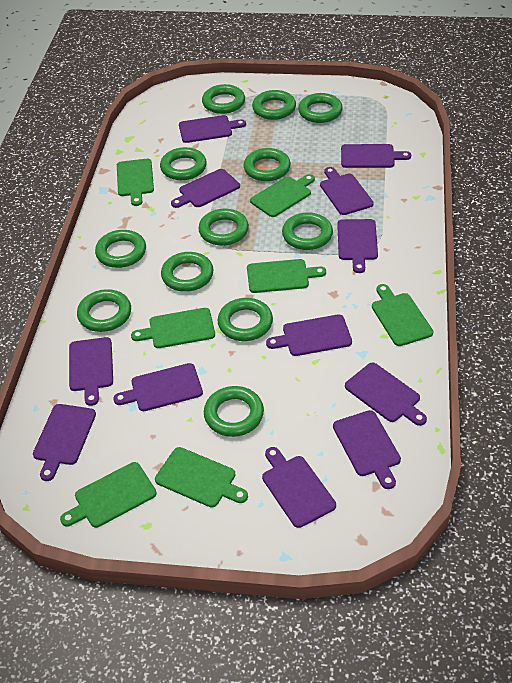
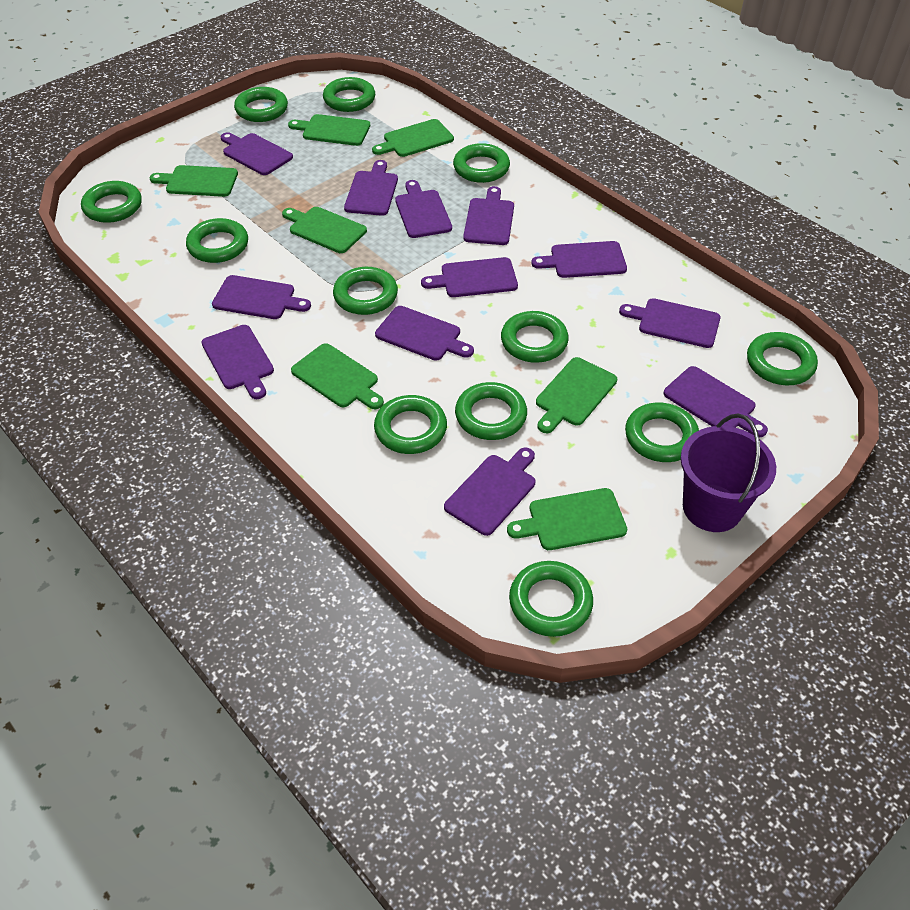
purple bucket: none = 0 -> [681,414,776,532] = 1

